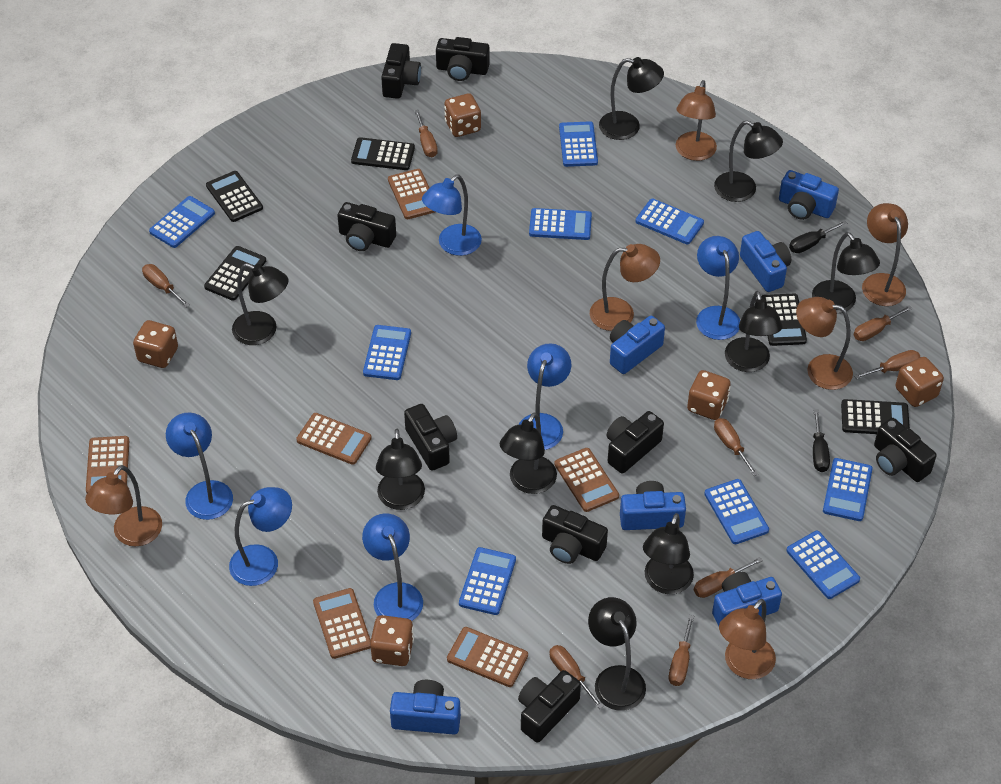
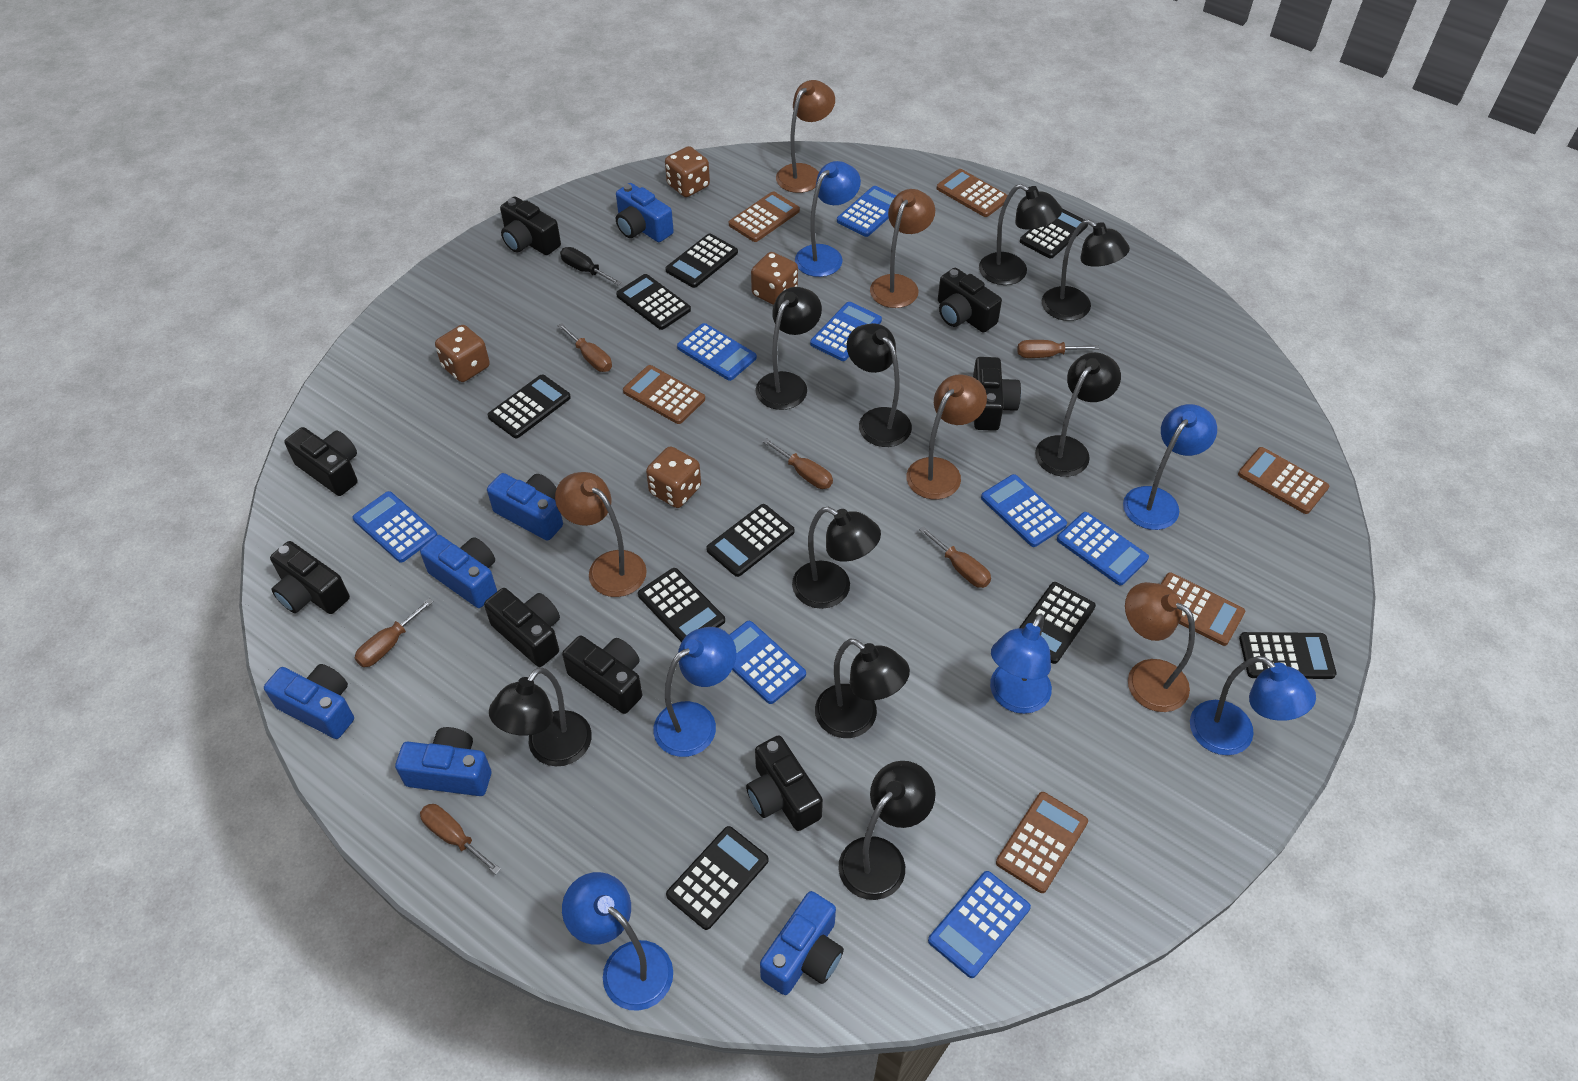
black calculator: [204,246,266,301] [206,171,263,222] [351,137,415,170] [761,294,807,346] [841,399,910,434] = 5 -> [487,375,571,438] [616,274,691,330] [638,568,725,642] [665,234,738,288] [666,826,769,930] [706,504,795,577] [1019,582,1096,664] [1020,208,1088,259] [1239,632,1337,679] = 9
black screwdriver: [789,220,847,253] [813,410,830,472] = 2 -> [560,247,622,285] = 1
blue calculator: [149,196,215,248] [363,325,411,380] [459,547,516,615] [529,208,592,240] [559,121,598,167] [636,199,704,244] [705,479,769,544] [786,531,860,599] [823,458,873,521] = 9 -> [352,491,437,563] [677,323,757,381] [729,621,806,704] [810,302,882,361] [837,186,896,237] [928,871,1031,978] [981,474,1067,547] [1057,512,1149,586] = 8
brown dice: [133,320,178,368] [370,615,414,666] [444,93,481,137] [687,370,731,420] [896,357,944,407] = 5 -> [435,325,490,382] [646,446,701,508] [665,146,710,197] [751,252,798,305] = 4
brown lamp: [85,465,162,546] [590,244,660,331] [676,80,717,161] [719,599,776,679] [796,297,853,390] [862,203,908,306] = 6 -> [555,472,647,597] [776,80,835,193] [870,189,935,308] [906,375,987,500] [1125,582,1195,712] = 5
brown screwdriver: [142,264,190,307] [414,110,438,158] [550,645,604,709] [669,615,694,686] [694,557,763,598] [714,418,758,476] [854,305,913,341] [854,350,920,379] = 8 -> [355,598,434,667] [420,804,501,874] [558,323,612,372] [763,438,833,489] [919,526,991,588] [1017,340,1099,358] = 6

